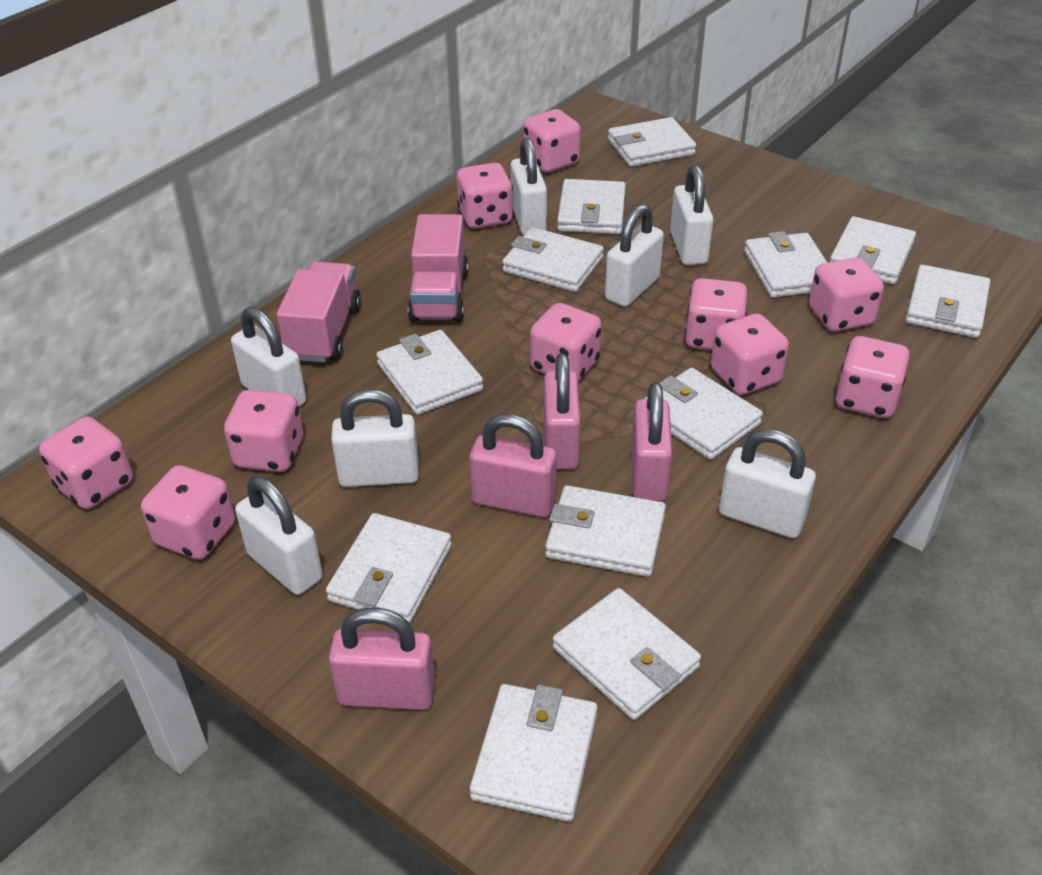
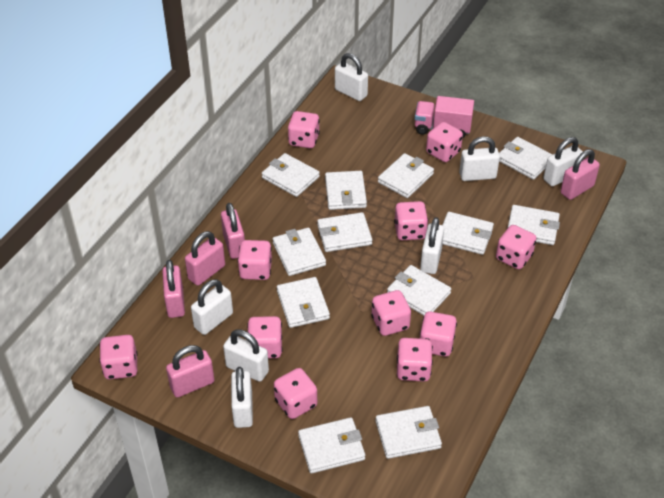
pink dice: [39,416,133,509] [141,465,235,560] [224,390,303,472] [457,163,513,229] [523,109,581,172] [530,303,602,381] [685,278,747,350] [711,313,789,395] [809,257,884,332] [835,336,910,418] = 10 -> [99,335,138,379] [237,240,272,280] [247,316,283,358] [274,368,317,419] [288,111,320,148] [371,290,411,336] [394,201,428,240] [397,338,433,382] [420,312,457,357] [426,122,463,162] [496,225,536,269] = 11
pink padlock: [329,607,435,710] [470,414,557,517] [544,353,581,470] [631,382,672,501] = 4 -> [162,260,185,318] [166,345,214,398] [185,231,225,286] [221,203,245,259] [560,149,600,200] = 5
pink truck: [277,261,361,362] [408,214,469,322] = 2 -> [415,96,474,138] = 1

